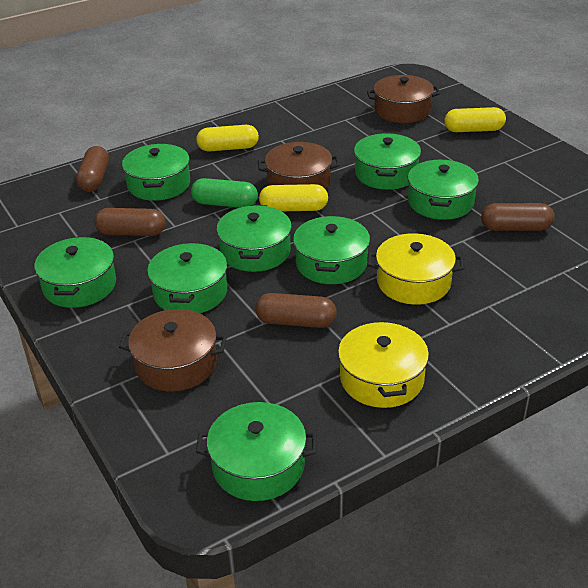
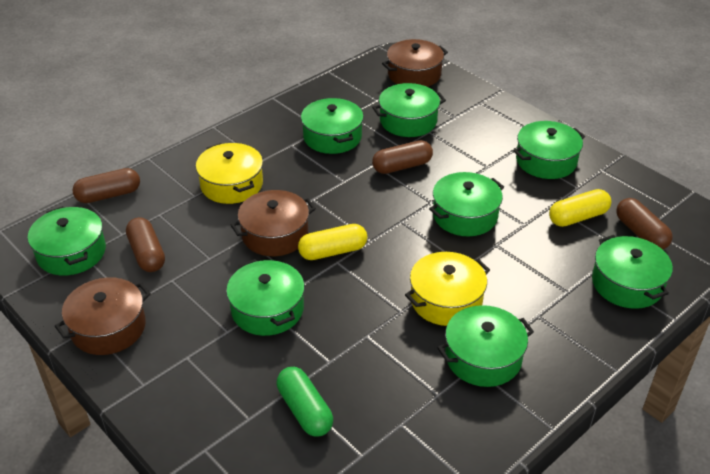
yellow capsule: [196,125,259,152] [259,184,328,211] [444,107,506,132] = 3 -> [298,224,367,260] [549,189,611,227] = 2

